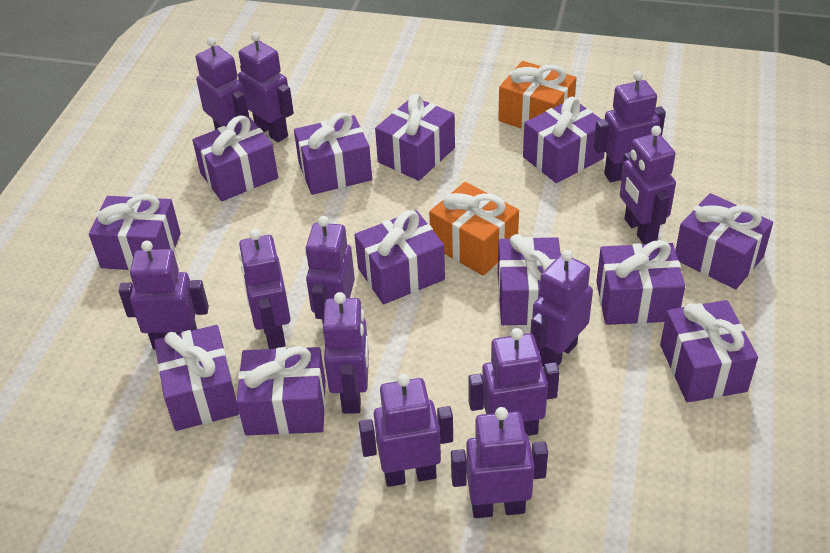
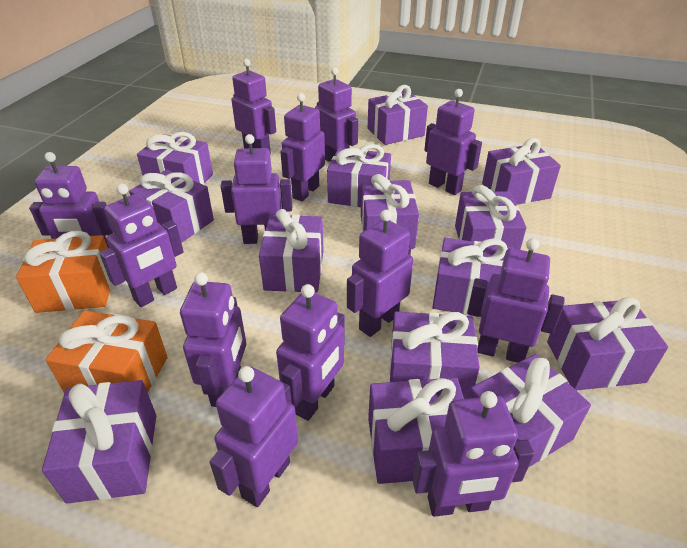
purple gift: [89,194,181,270] [154,325,239,431] [192,115,278,201] [236,346,326,435] [294,112,372,195] [355,210,445,304] [375,94,455,181] [498,234,561,325] [523,97,605,183] [596,240,685,325] [660,300,758,402] [675,193,773,289] = 12 -> [42,380,156,504] [129,170,214,243] [137,132,213,185] [259,209,324,293] [327,144,391,207] [361,174,419,249] [368,85,428,145] [368,378,464,484] [389,311,480,399] [433,238,512,317] [455,185,527,250] [468,354,591,468] [482,138,561,205] [547,297,668,390] = 14
purple robot: [119,241,209,350] [196,37,249,130] [238,32,294,142] [239,229,291,349] [305,216,355,323] [323,292,369,414] [359,374,453,487] [451,407,548,518] [468,328,560,436] [531,250,593,367] [593,71,666,182] [620,126,676,244] = 12 -> [29,152,113,248] [99,184,184,307] [180,272,246,407] [210,366,298,507] [221,134,292,244] [231,59,276,155] [276,284,345,421] [280,93,325,201] [315,67,358,162] [347,210,413,337] [412,391,534,517] [424,89,482,195] [467,238,565,363] = 13

